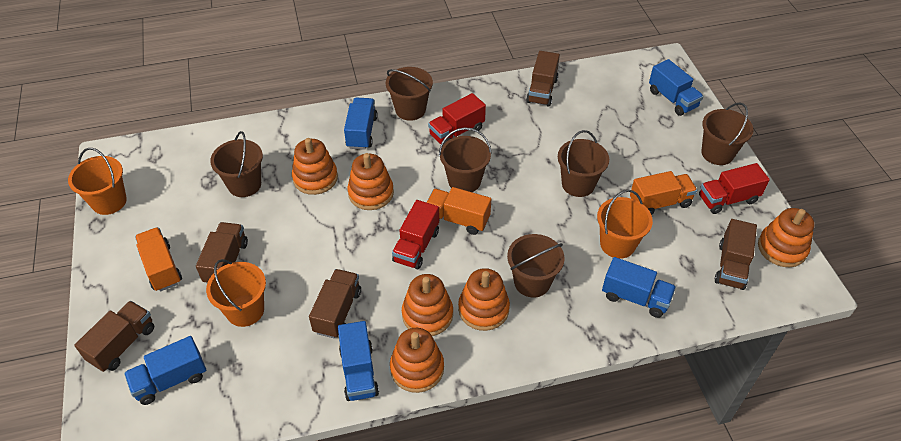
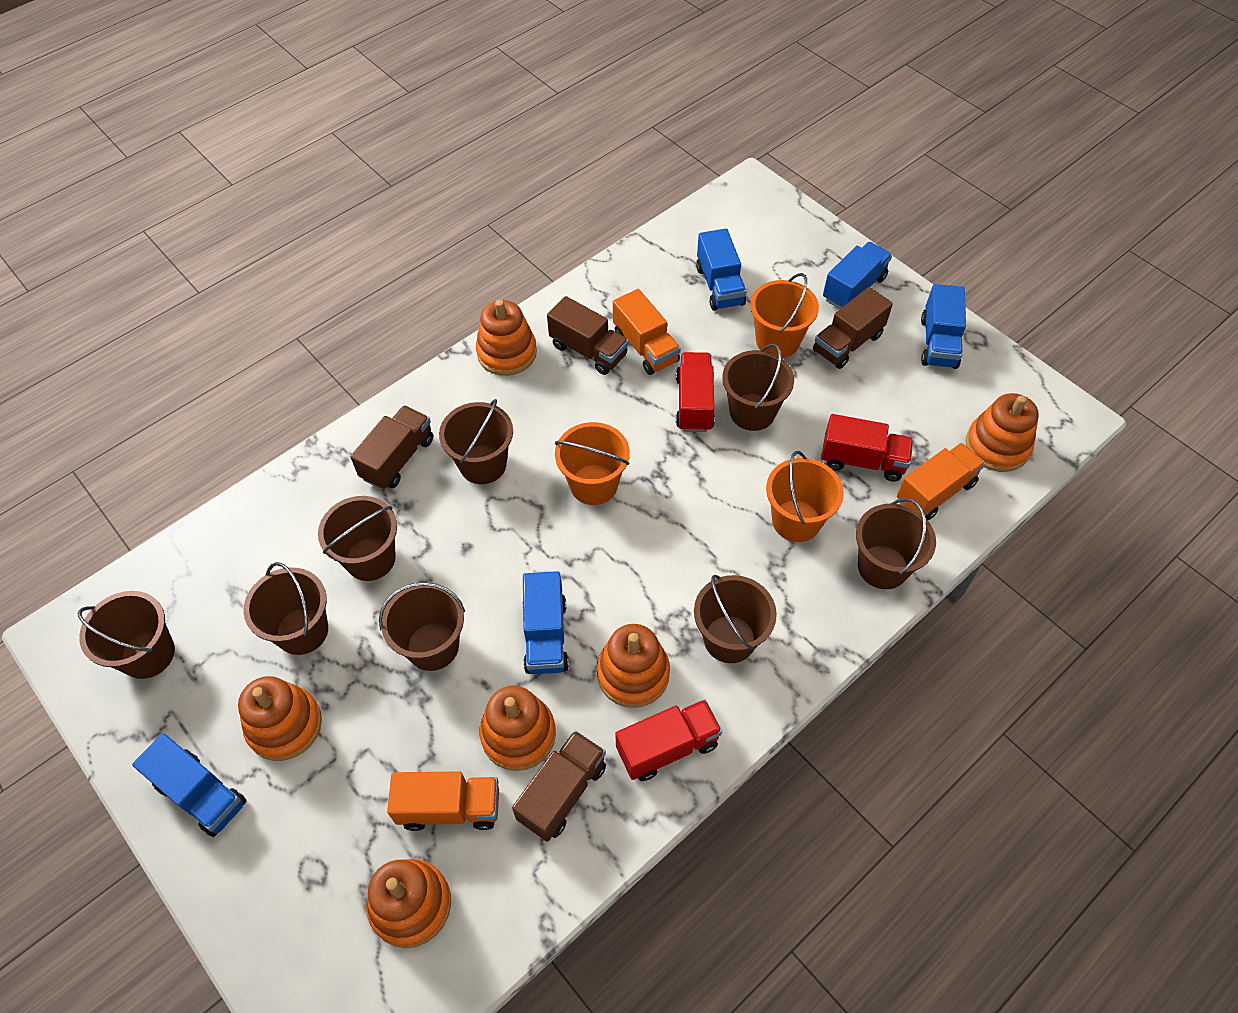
brown bucket: [210,131,263,197] [386,67,433,121] [439,127,492,192] [507,234,565,298] [558,130,609,197] [701,102,753,165] = 6 -> [78,591,175,679] [243,562,328,655] [318,496,397,581] [379,582,465,671] [439,399,513,484] [694,575,777,663] [722,344,794,431] [856,498,936,589] = 8
brown truck: [74,301,154,372] [196,222,248,283] [309,269,361,338] [526,51,560,107] [715,219,757,290] = 5 -> [350,405,433,490] [512,730,606,842] [547,296,629,375] [813,287,893,369] = 4

